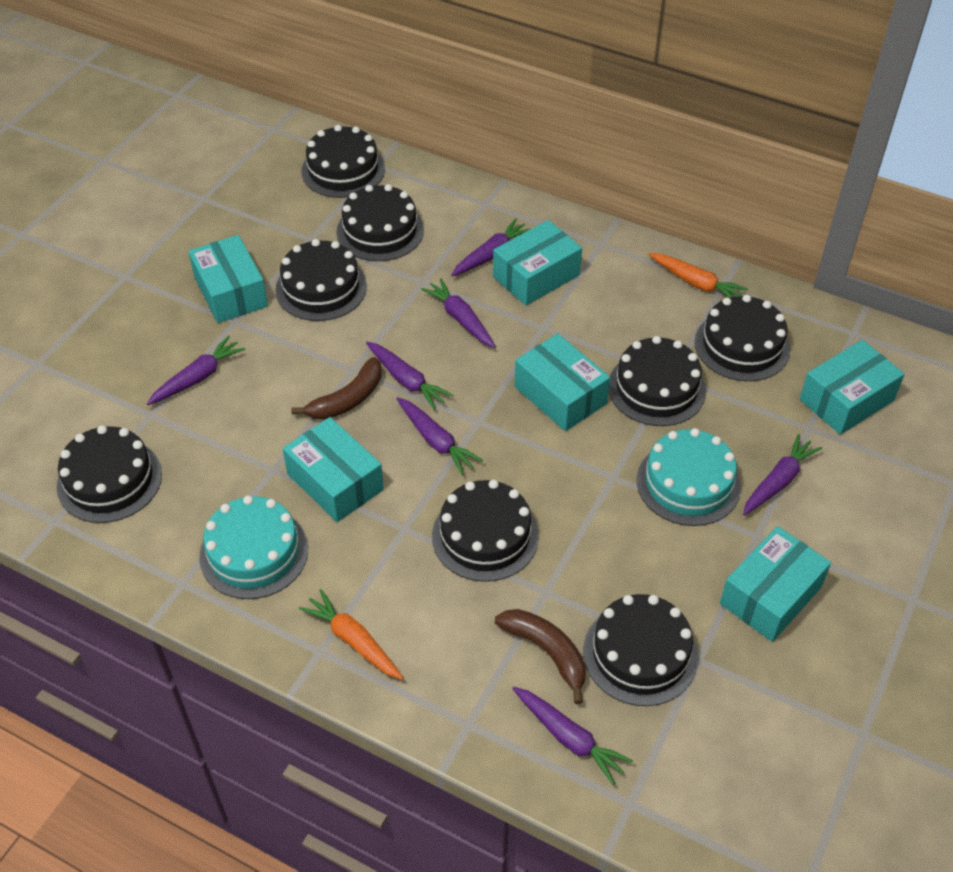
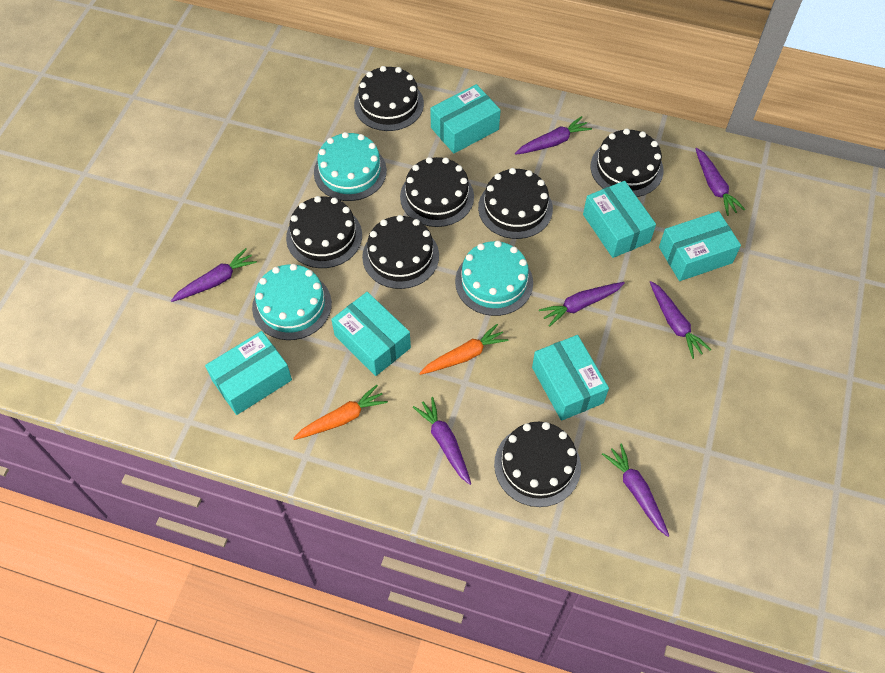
black cake: [57,425,162,523] [275,239,367,321] [301,125,385,198] [336,184,424,261] [432,480,539,582] [583,594,698,706] [609,336,706,426] [695,295,790,381] = 8 -> [286,196,362,268] [354,66,424,131] [362,215,439,289] [400,157,474,227] [478,168,553,239] [494,422,581,507] [591,128,664,197] = 7
brown banana: [291,357,382,420] [495,609,586,704] = 2 -> none = 0
turquoise cake: [199,495,308,599] [637,428,741,526] = 2 -> [252,264,332,340] [314,132,387,201] [455,241,533,316] = 3

